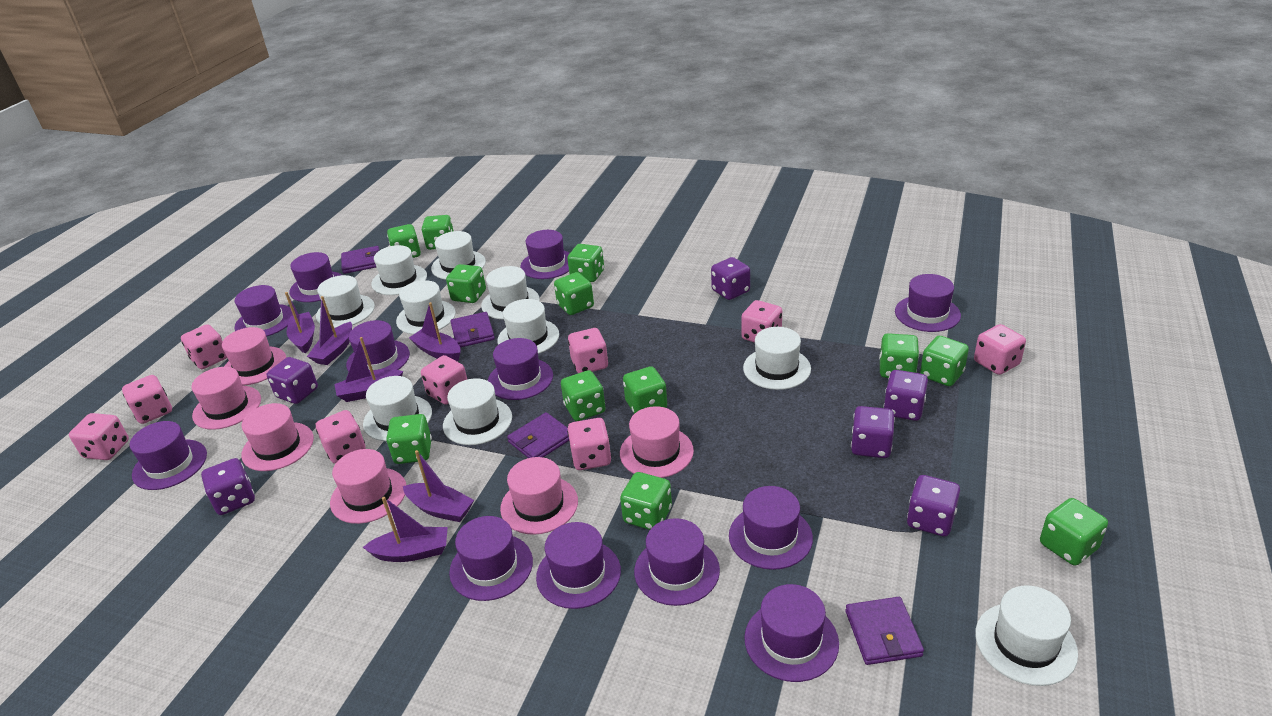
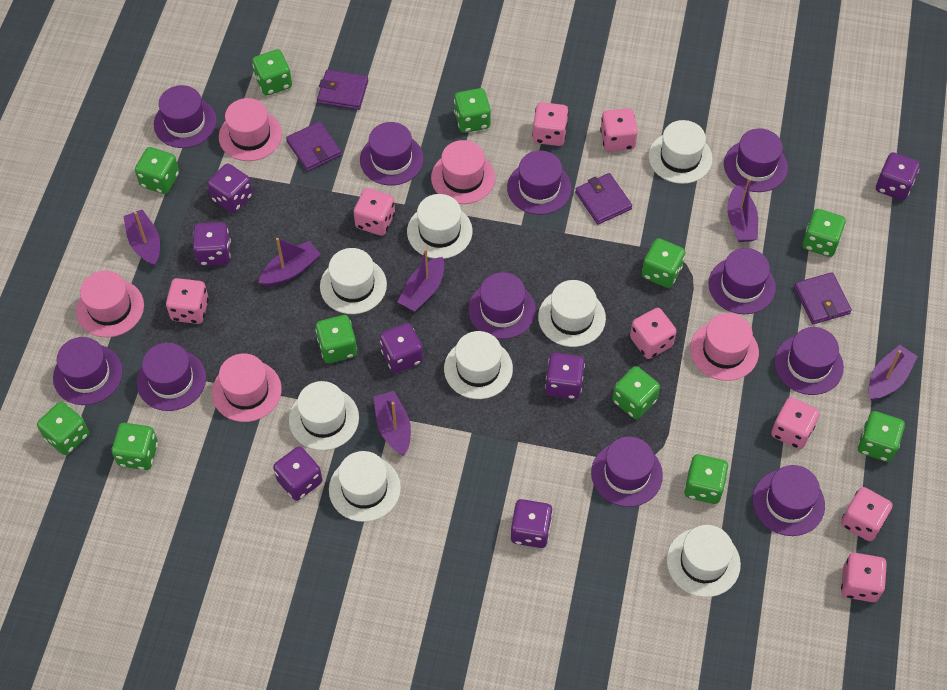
green dice: [386,414,432,464] [387,224,421,258] [422,215,454,250] [446,264,486,303] [554,272,594,315] [561,370,606,421] [567,244,604,282] [620,472,672,530] [623,366,667,414] [879,333,919,378] [920,336,969,386] [1040,498,1108,566] = 12 -> [37,402,89,455] [112,423,158,470] [135,147,179,194] [252,49,292,96] [315,315,357,363] [454,88,491,133] [612,366,660,419] [642,238,685,288] [684,454,728,504] [802,209,846,257] [858,411,905,462] = 11
pink dice: [69,413,129,460] [122,375,172,424] [181,324,227,369] [316,410,366,464] [421,355,467,405] [567,418,611,470] [568,328,608,373] [741,300,782,343] [974,324,1026,375] = 9 -> [166,278,209,324] [354,188,395,236] [532,102,569,146] [600,108,638,152] [630,308,677,359] [771,397,820,449] [841,487,893,541] [841,553,887,602] = 8
pink hat: [191,367,261,430] [222,327,286,385] [241,403,314,471] [330,449,406,524] [500,457,578,535] [620,406,694,478] = 6 -> [76,271,144,337] [212,353,282,422] [219,98,282,161] [431,140,495,204] [690,313,759,381] = 5
purple dice: [201,458,255,515] [267,357,318,404] [711,257,750,300] [851,406,895,458] [884,370,928,421] [907,475,960,537] = 6 -> [193,222,231,266] [207,163,253,213] [273,446,322,501] [380,323,423,373] [510,499,553,548] [545,353,585,399] [876,152,920,201] = 7
purple hat: [130,421,207,490] [234,285,293,337] [289,252,342,302] [346,320,410,372] [449,516,533,601] [488,338,553,400] [520,230,570,279] [536,522,621,609] [634,518,720,606] [729,486,813,570] [744,584,839,682] [895,274,961,332] = 12 -> [53,337,123,405] [137,343,206,411] [154,85,217,148] [360,122,424,186] [468,272,536,339] [507,151,572,215] [591,436,663,507] [708,248,776,314] [724,128,788,192] [753,465,825,536] [774,327,844,395] = 11
white hat: [316,275,375,328] [363,376,432,441] [371,245,427,295] [396,280,456,334] [431,231,486,280] [443,378,512,445] [481,266,540,319] [498,299,559,354] [743,327,811,390] [975,585,1078,686] = 10 -> [289,381,359,450] [320,248,387,314] [329,451,401,522] [407,194,472,259] [444,331,513,399] [538,280,606,347] [649,120,713,184] [667,525,741,597] = 8

